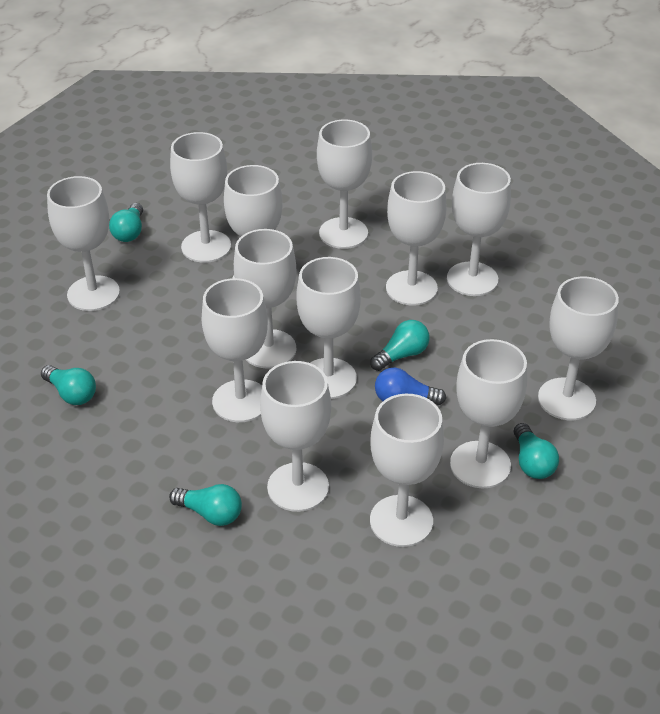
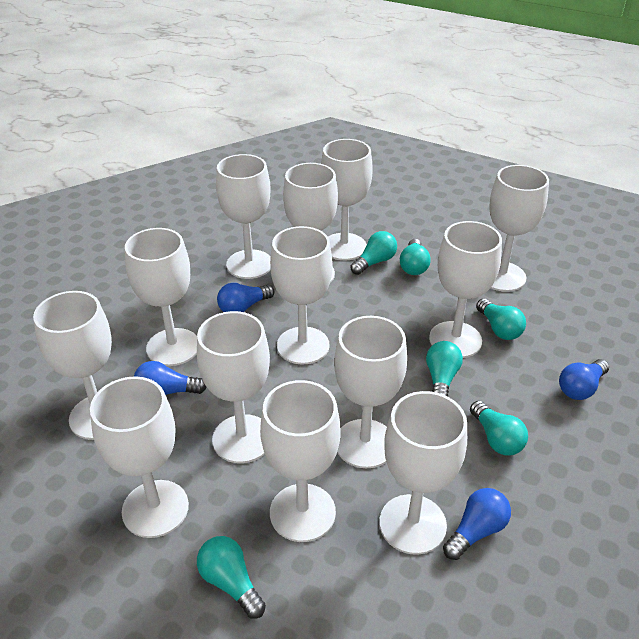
blue light bulb: [375,367,446,405] = 1 -> [134,361,207,395] [217,283,275,312] [443,488,511,560] [559,359,609,400] = 4
turquoise light bulb: [41,365,96,405] [109,203,143,242] [169,484,242,526] [370,320,430,371] [514,423,559,479] = 5 -> [197,536,266,619] [351,231,397,275] [400,239,431,275] [426,341,463,396] [470,401,528,455] [476,299,526,340] = 6

